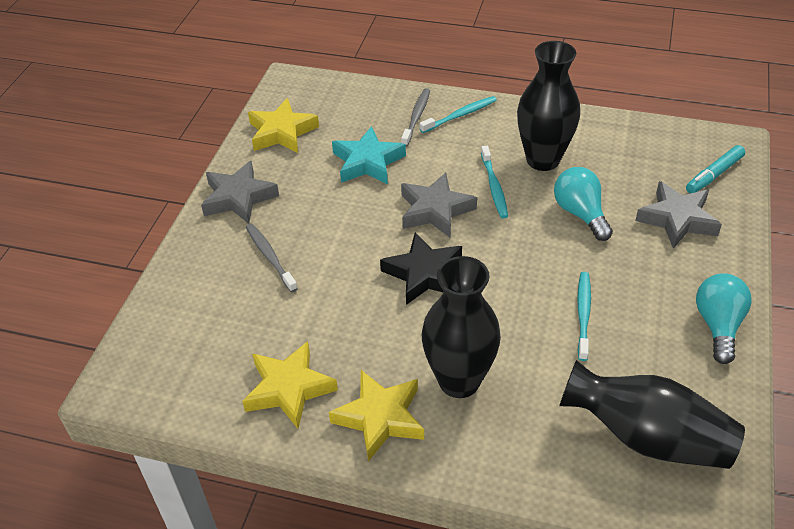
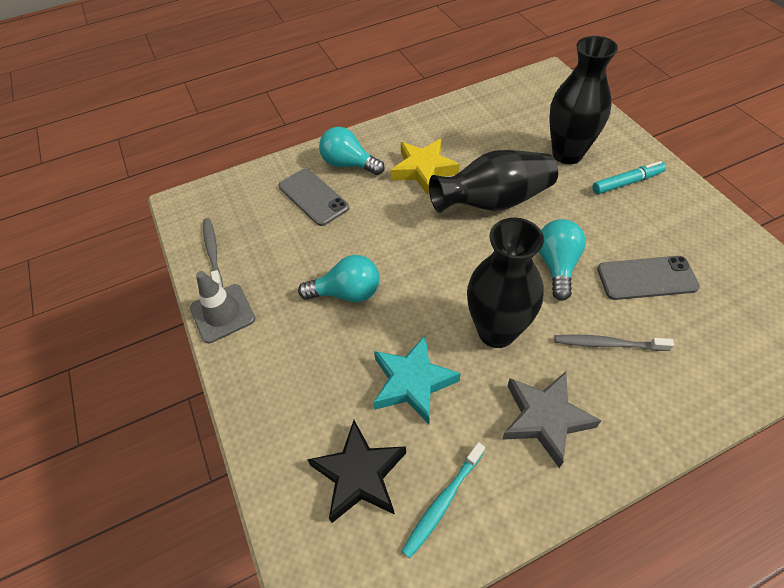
grey phone: none = 0 -> [279,168,349,226] [597,256,700,300] = 2
grey star: [201,161,279,224] [401,172,477,238] [635,181,722,249] = 3 -> [502,372,602,468] = 1
grey traffic cone: none = 0 -> [190,271,255,343] = 1
turquoise light bulb: [554,167,613,241] [696,273,752,364] = 2 -> [298,255,380,302] [319,127,385,175] [539,219,586,301] = 3
turquoise toothbrush: [420,96,497,133] [481,146,508,219] [577,272,591,361] = 3 -> [402,442,485,558] = 1
yellow star: [242,341,338,429] [248,98,319,153] [329,370,424,462] = 3 -> [391,139,459,195] = 1

